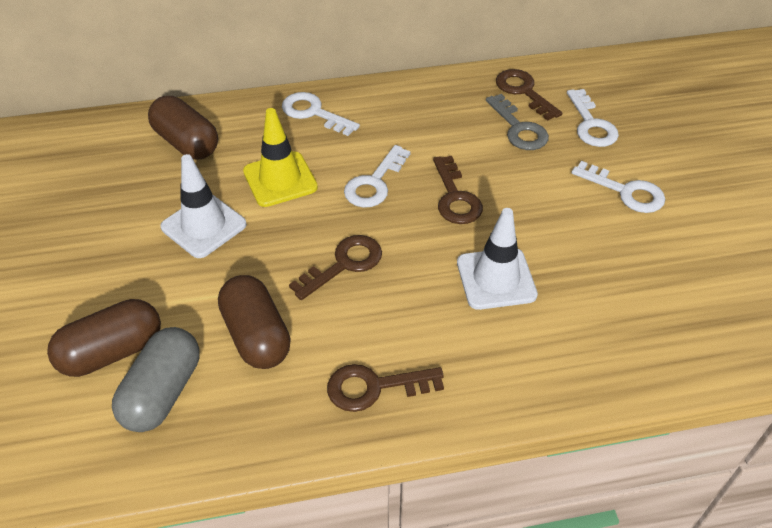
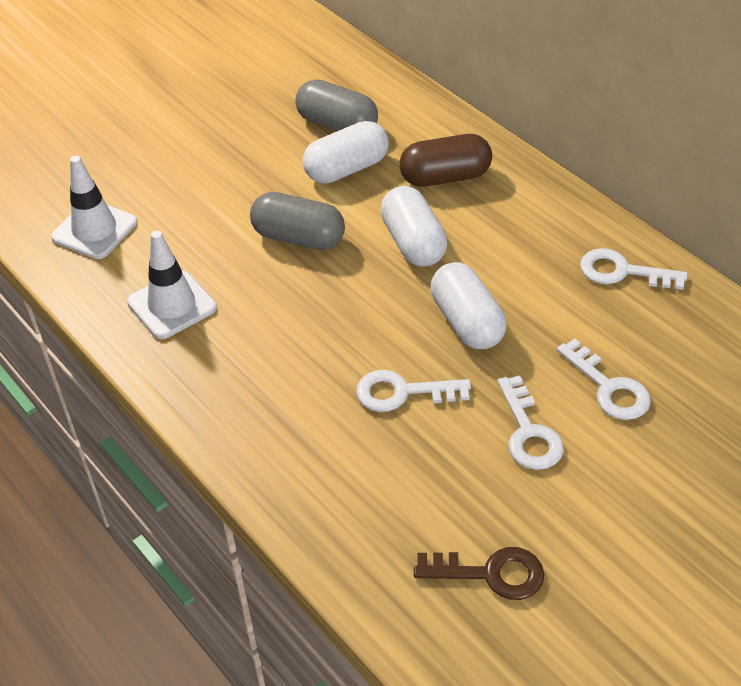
brown capsule: [47,299,161,377] [148,96,218,159] [218,275,291,369] = 3 -> [399,134,492,187] = 1
brown key: [289,235,382,300] [327,364,444,412] [433,156,483,224] [496,69,562,121] = 4 -> [414,547,544,600] = 1
grey capsule: [112,327,200,432] = 1 -> [250,192,345,250] [295,79,378,131] = 2
grey key: [486,94,549,150] = 1 -> none = 0
white capsule: none = 0 -> [303,121,389,184] [380,186,448,267] [431,262,507,349] = 3
yellow traffic cone: [243,108,318,207] = 1 -> none = 0

